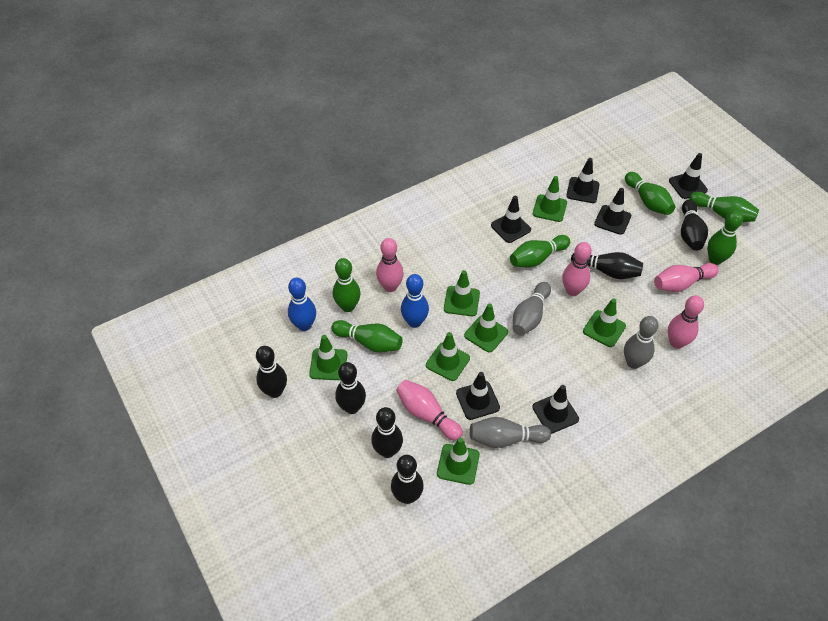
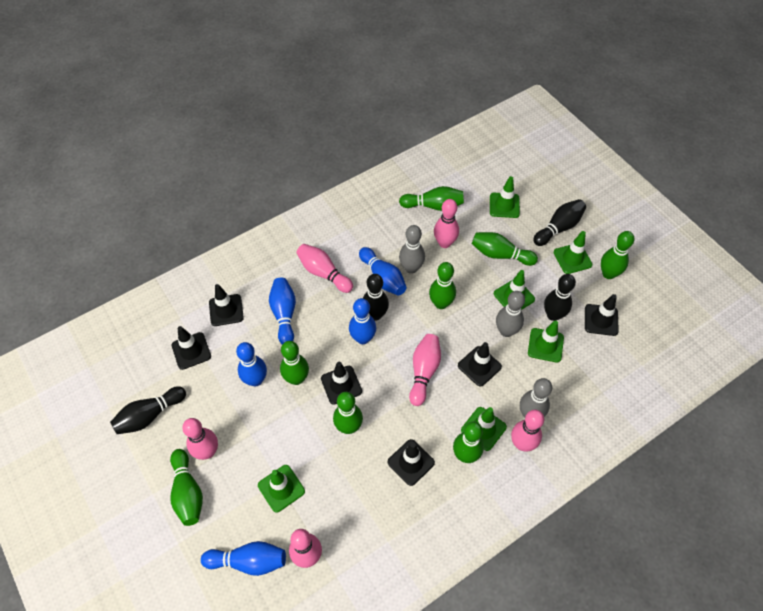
black bowling pin: [256,346,287,398] [335,362,366,414] [371,407,403,458] [391,455,424,504] [571,252,643,279] [681,200,708,251] = 6 -> [110,386,186,434] [363,274,389,321] [533,199,586,246] [544,274,576,321] = 4
blue bowling pin: [288,278,316,331] [401,274,429,328] = 2 -> [201,541,286,576] [236,342,267,386] [269,278,296,345] [349,298,376,344] [359,247,407,296] = 5
green bowling pin: [331,320,403,353] [333,258,361,312] [510,235,570,267] [625,172,676,215] [689,192,759,222] [707,210,743,265] = 6 -> [170,449,203,526] [280,341,309,385] [333,392,363,434] [399,186,464,211] [429,262,456,309] [453,422,484,463] [472,232,538,266] [601,231,634,279] = 8
green traffic cone: [309,335,347,380] [426,332,470,381] [437,437,480,485] [444,270,480,316] [464,303,508,353] [533,176,567,222] [583,298,626,347] = 7 -> [258,465,305,512] [461,407,507,451] [490,176,520,218] [494,270,535,310] [528,320,564,363] [554,231,592,274] = 6
pink bowling pin: [376,238,404,292] [396,380,463,441] [562,242,592,296] [654,263,719,292] [668,295,704,349] = 5 -> [182,418,218,460] [289,529,322,568] [296,244,353,293] [409,334,441,406] [434,199,459,248] [511,410,544,451] = 6

